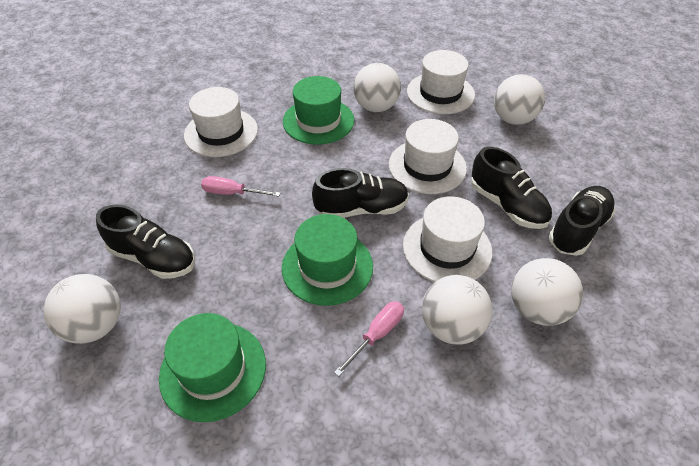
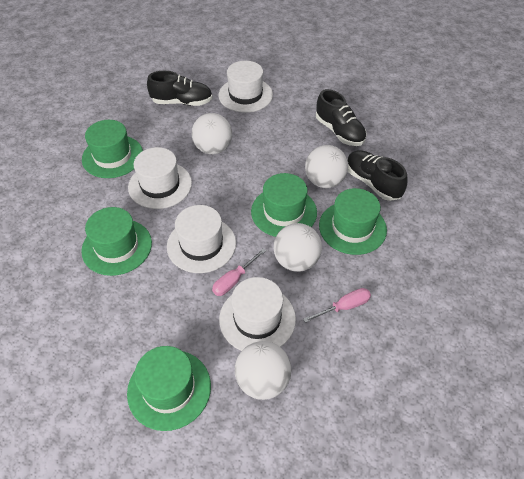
black shoe: [96,204,195,279] [312,168,409,218] [471,147,552,229] [548,186,616,256] = 4 -> [147,71,213,106] [316,89,367,146] [347,150,408,201] = 3
green hat: [159,313,266,422] [282,214,373,306] [283,76,354,145] = 3 -> [81,207,152,276] [82,120,143,178] [127,346,211,431] [251,173,317,237] [319,188,387,255] = 5
white ball: [44,274,121,344] [353,63,401,112] [422,275,492,345] [494,74,545,125] [512,258,583,326] = 5 -> [192,113,232,154] [235,341,292,400] [274,223,322,272] [305,145,348,188] = 4

